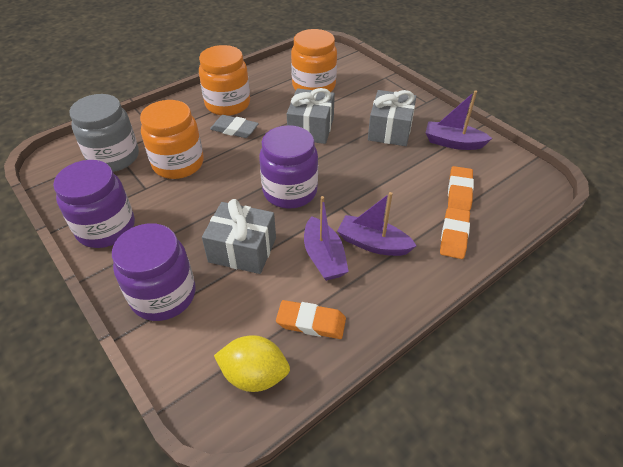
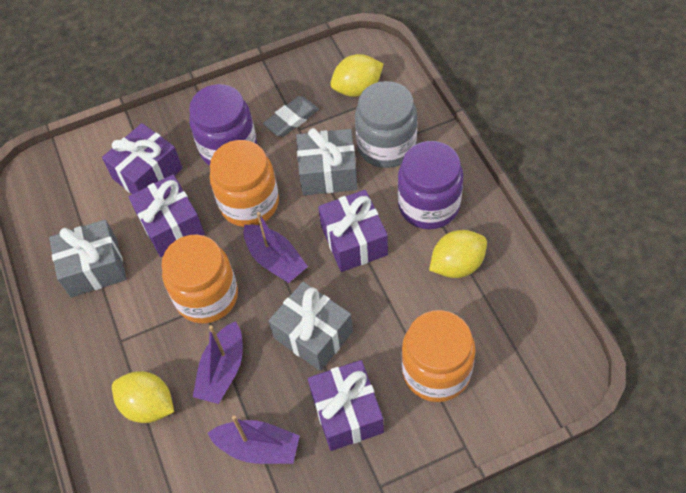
orange eraser: [276,300,346,339] [440,207,470,259] [448,166,474,211] = 3 -> none = 0
purple gift: none = 0 -> [102,123,182,194] [128,174,205,257] [308,360,384,451] [318,190,388,272] = 4
purple jar: [53,160,135,248] [112,223,196,321] [259,125,318,209] = 3 -> [189,84,257,166] [398,141,464,229] = 2
yellow lemon: [214,335,290,392] = 1 -> [112,371,174,423] [330,54,384,97] [429,230,487,278] = 3

